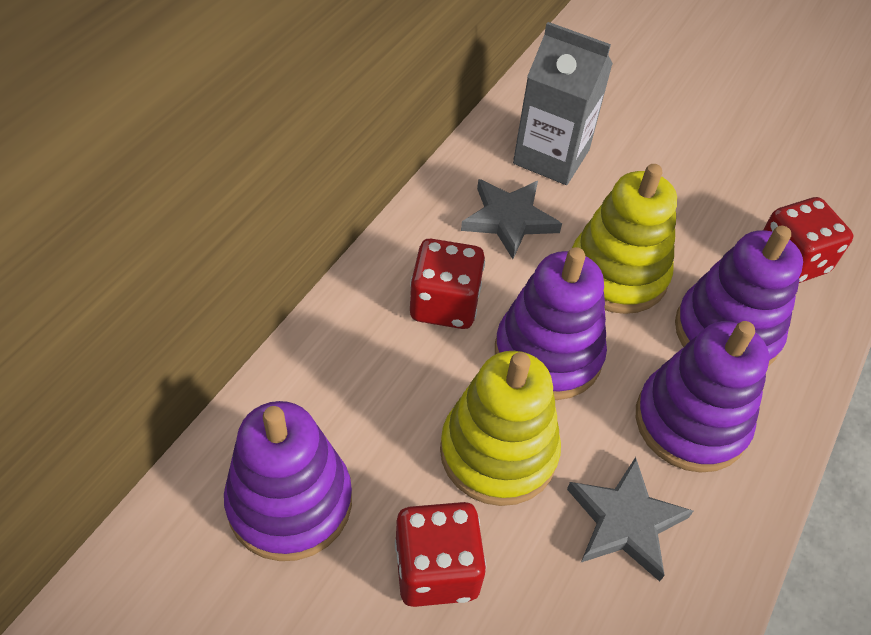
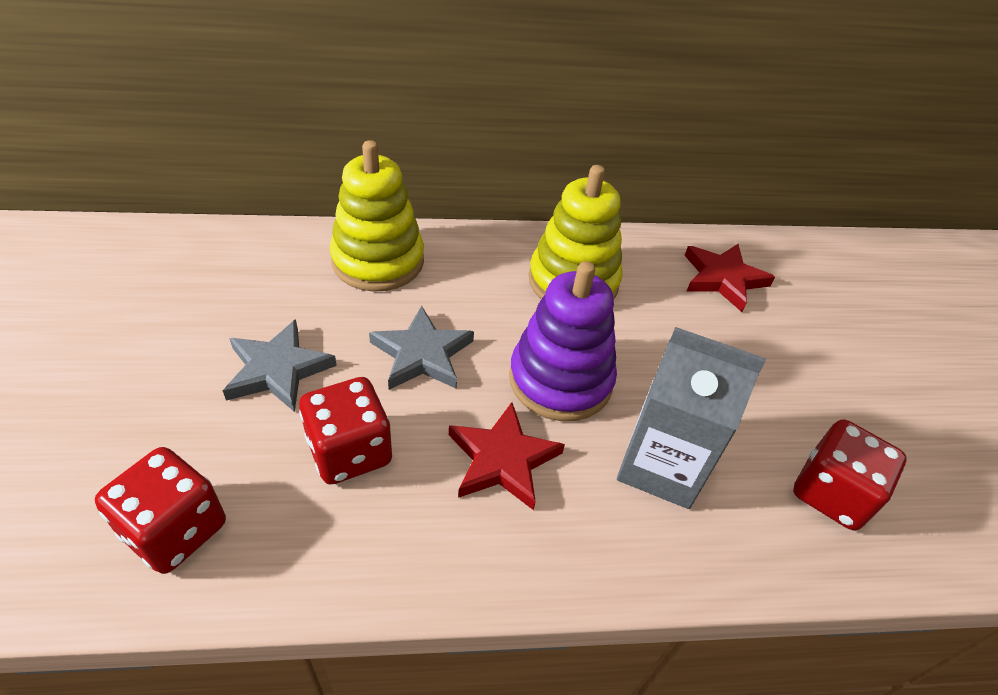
purple stacking toy: [224,401,352,561] [495,247,607,400] [636,321,769,473] [675,226,803,367] = 4 -> [509,261,617,421] = 1
red star: none = 0 -> [449,402,565,510] [684,244,775,312] = 2

